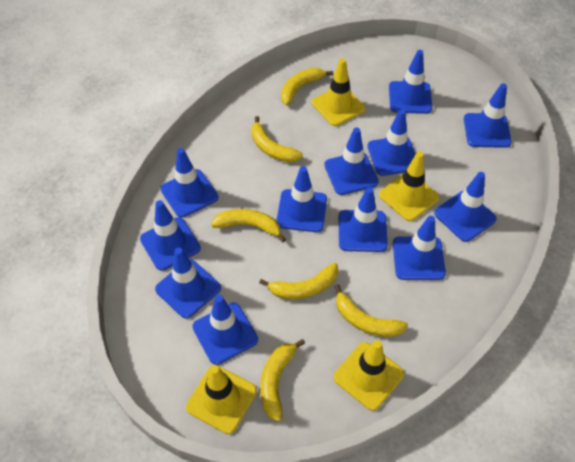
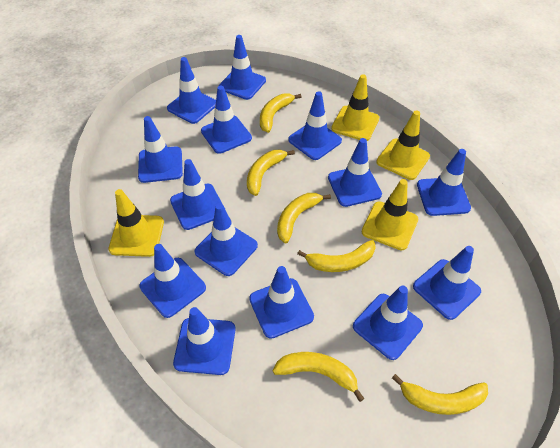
blue traffic cone: [140,200,201,270] [155,248,221,319] [161,148,218,218] [192,295,258,365] [276,166,327,232] [324,127,379,195] [339,187,388,252] [367,109,416,176] [389,50,432,114] [393,216,446,280] [434,172,497,242] [464,83,512,148] = 12 -> [138,116,183,183] [139,244,206,318] [167,57,216,124] [170,159,225,230] [173,307,236,375] [194,203,258,276] [201,86,252,154] [219,35,266,100] [249,266,314,339] [288,91,342,160] [328,138,382,207] [353,285,423,360] [413,246,481,320] [417,149,471,216] = 14

